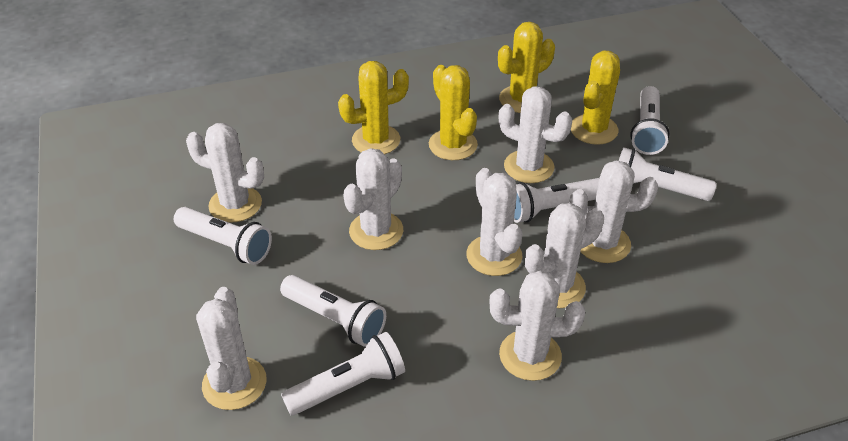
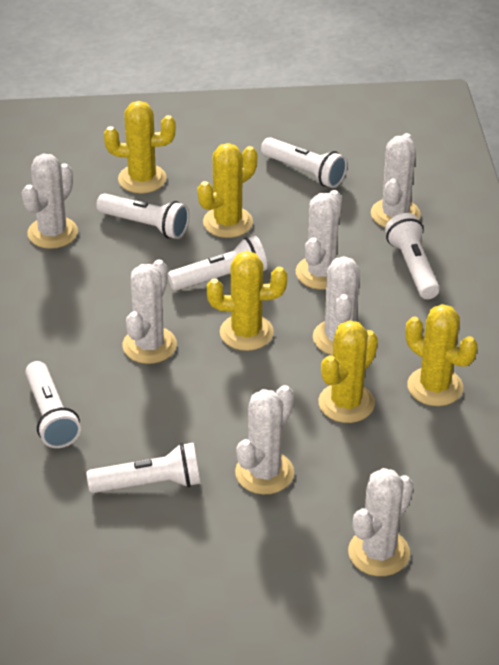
white cactus: [186,123,264,223] [196,287,267,410] [343,148,403,250] [466,168,523,276] [489,271,585,381] [499,86,572,183] [525,203,604,308] [569,160,658,263] = 8 -> [22,154,78,249] [123,259,177,364] [235,385,294,494] [296,190,342,289] [313,256,360,355] [348,468,414,576] [371,133,420,227] = 7
yellow cactus: [338,61,409,154] [429,65,478,160] [498,22,555,113] [571,51,620,145] = 4 -> [104,101,176,194] [198,143,257,238] [207,251,287,351] [319,320,378,423] [406,304,477,406] = 5

